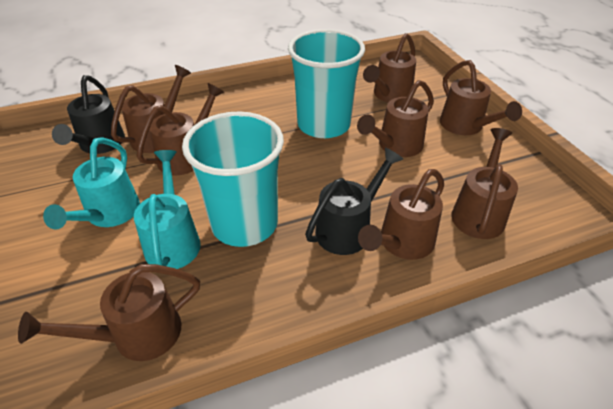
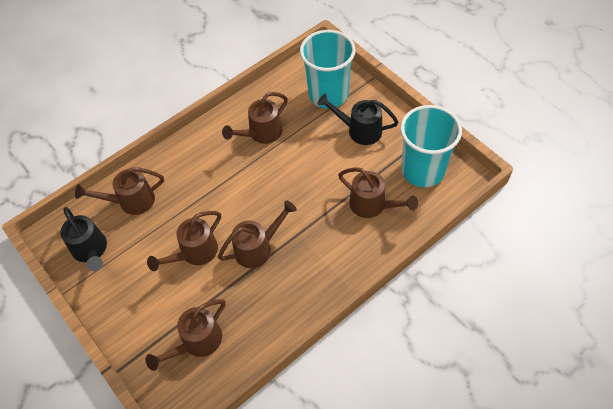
brown watering can: [18,264,200,361] [111,65,191,153] [137,83,224,175] [357,80,434,157] [358,169,444,260] [363,33,416,102] [440,60,522,135] [451,128,518,239] = 8 -> [75,167,164,215] [146,299,226,371] [147,211,221,271] [218,200,297,268] [222,92,288,144] [338,167,418,218] = 6
turquoise watering can: [43,137,140,229] [134,150,201,269] = 2 -> none = 0

